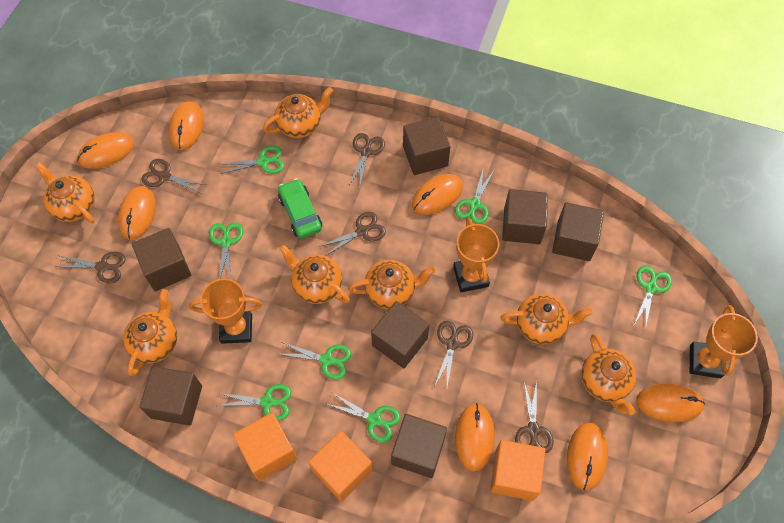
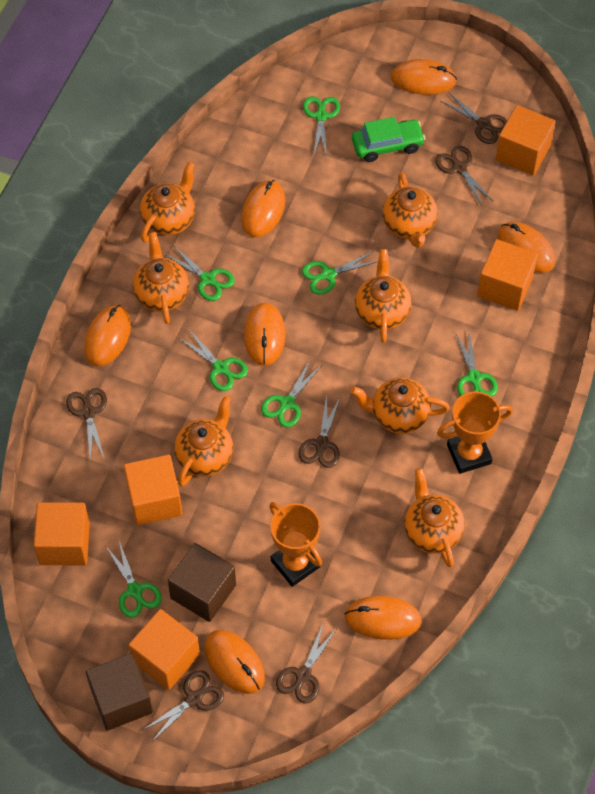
brown cube: [132,228,191,291] [140,366,202,426] [371,301,429,368] [391,414,447,478] [403,117,451,175] [502,189,548,244] [552,202,604,261] = 7 -> [86,653,153,731] [168,543,236,622] = 2
orange cube: [233,412,297,481] [308,431,373,502] [490,440,545,501] = 3 -> [34,502,90,565] [124,455,182,525] [128,609,200,690] [477,239,538,311] [496,105,556,176] = 5
orange trophy: [189,278,262,344] [453,218,499,292] [690,305,758,378] = 3 -> [269,502,322,587] [437,392,513,474] = 2

